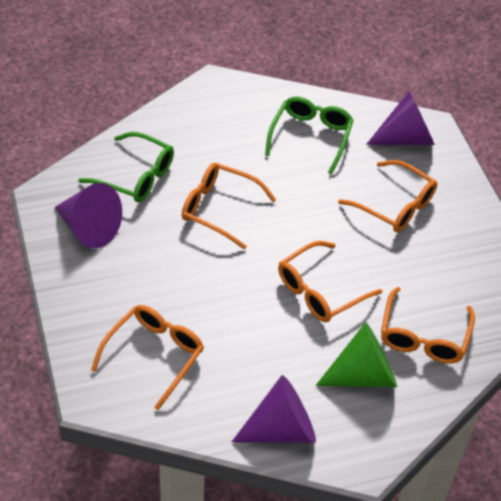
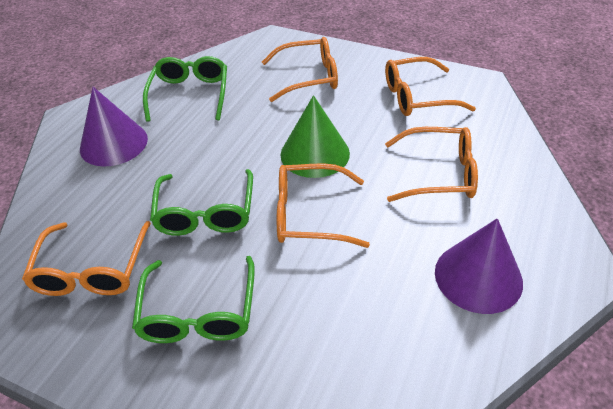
green glasses: [78,132,174,202] [265,96,354,174] = 2 -> [132,256,255,343] [143,56,227,122] [150,169,253,236] = 3
purple cone: [54,183,122,248] [232,375,316,443] [366,91,435,145] = 3 -> [80,87,148,167] [435,218,523,314] = 2

